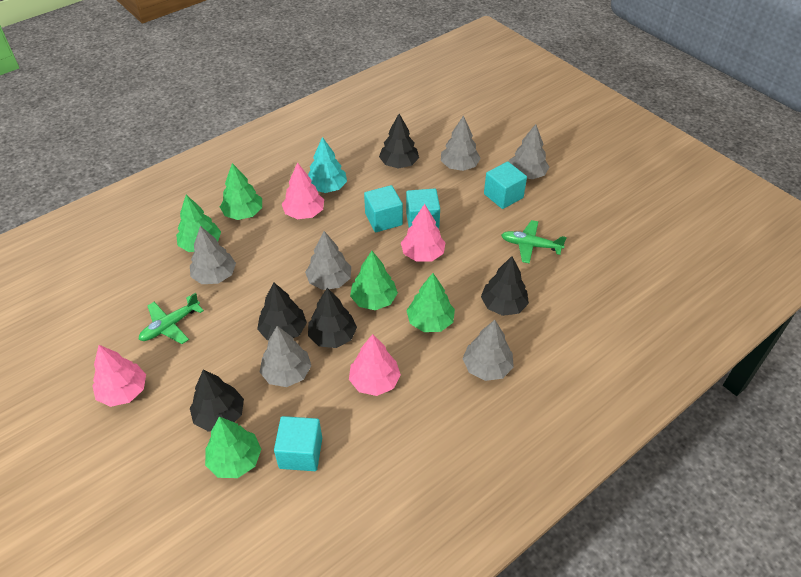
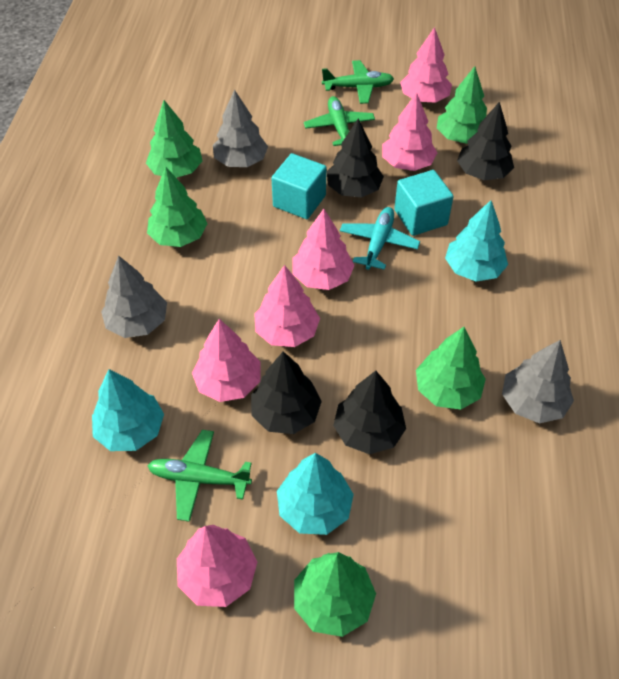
black tree: [190,369,244,432] [257,282,307,340] [308,288,357,348] [379,114,419,169] [481,256,529,316] = 5 -> [251,351,322,434] [327,119,384,197] [333,371,406,454] [457,102,514,180] = 4
green plane: [138,293,204,344] [501,220,567,264] = 2 -> [147,430,252,522] [304,96,375,146] [322,60,394,104] = 3
grey tree: [190,226,236,284] [260,326,311,387] [305,231,351,290] [441,115,481,171] [462,320,514,381] [509,124,549,179] = 6 -> [101,255,167,338] [213,90,268,167] [502,340,574,423] = 3
pink tree: [92,345,146,407] [282,162,324,219] [349,334,401,396] [401,204,446,262] = 4 -> [177,525,257,607] [192,319,261,402] [254,265,320,347] [293,209,355,290] [382,92,437,171] [400,27,452,103] = 6
turquoise cube: [274,416,322,471] [364,185,403,232] [406,188,440,228] [484,162,527,209] = 4 -> [272,153,327,219] [394,170,454,236] = 2
turquoise plane: none = 0 -> [340,207,420,270] = 1
turquoise tree: [308,137,347,193] = 1 -> [92,369,164,451] [277,453,354,535] [445,200,508,282] = 3

